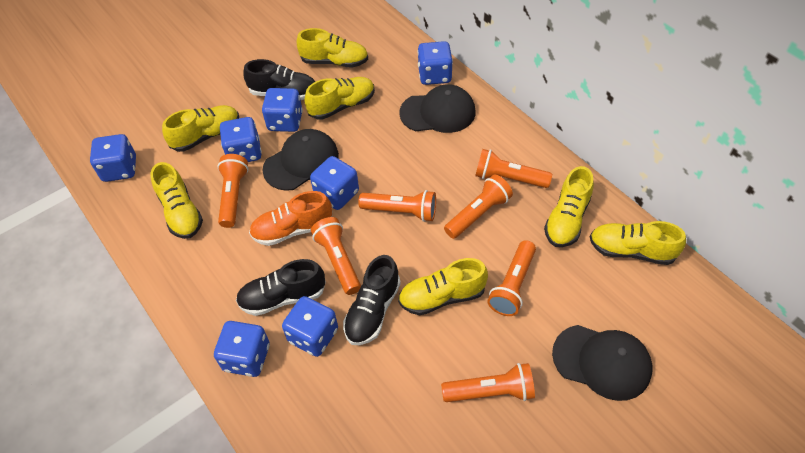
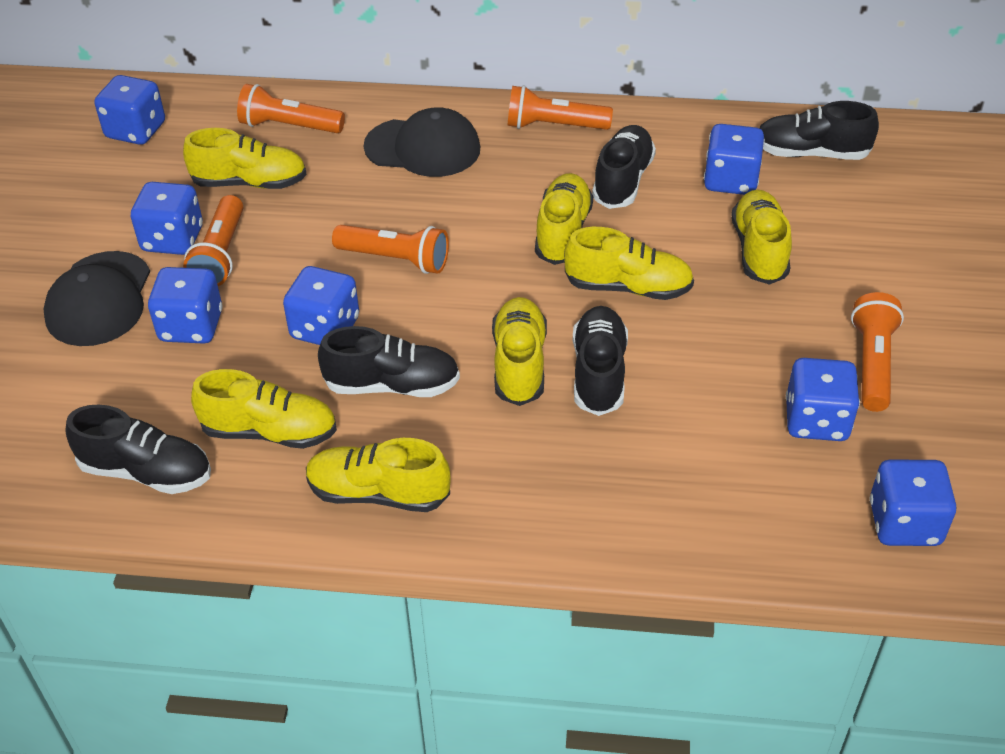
black cap: [262,129,339,191] [399,84,475,133] [552,325,653,401] = 3 -> [43,251,150,346] [364,107,480,177] = 2
black shoe: [236,259,326,316] [243,59,315,100] [343,255,401,345] = 3 -> [66,404,211,494] [318,326,460,397] [572,306,628,416] [592,125,656,209] [759,101,879,160] = 5
orange flashlight: [218,154,249,228] [311,217,361,295] [358,190,436,222] [441,363,535,402] [444,175,513,239] [475,149,552,188] [487,240,536,316] = 7 -> [183,195,243,286] [237,84,345,133] [332,225,449,274] [508,85,613,130] [851,292,904,412] = 5
orange shoe: [249,191,333,246] = 1 -> none = 0

